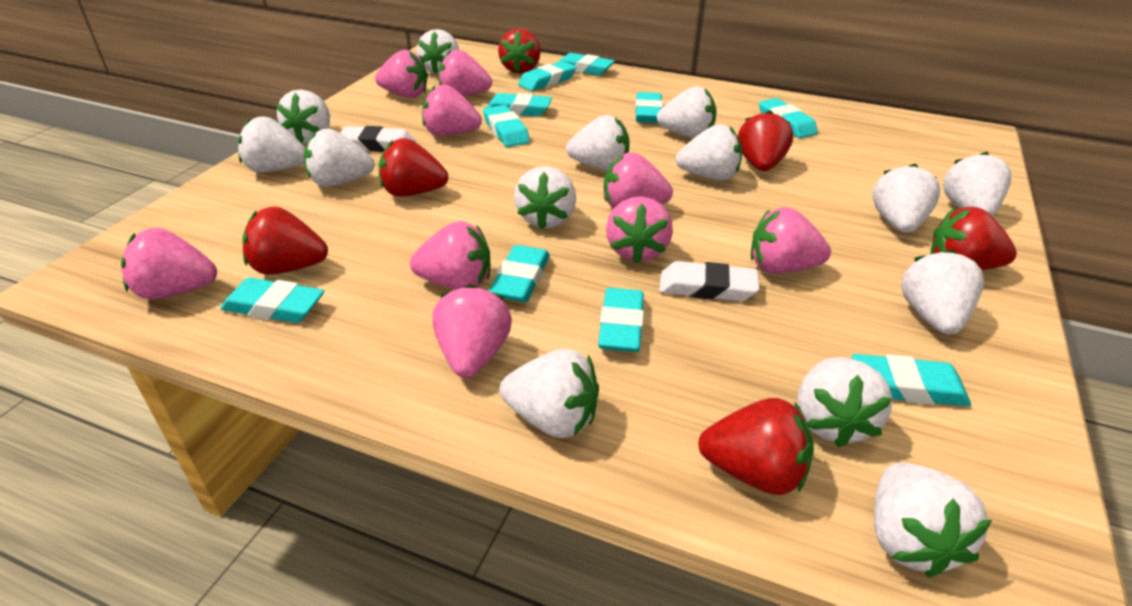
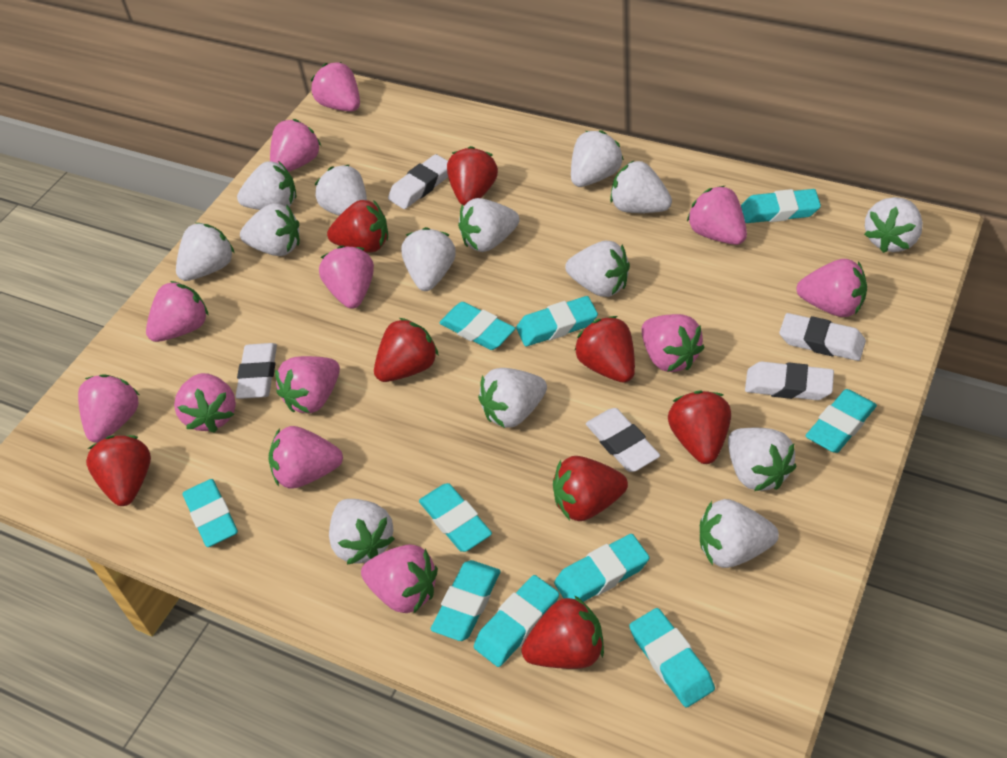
pink strawberry: [121,228,217,300] [375,50,428,98] [410,221,490,290] [422,85,482,136] [432,284,512,378] [439,50,492,96] [604,152,673,209] [606,196,673,264] [751,207,831,274] = 9 -> [78,374,139,443] [146,281,209,342] [174,373,236,433] [269,426,343,489] [270,119,321,172] [275,356,340,413] [311,62,360,111] [319,246,374,309] [361,544,438,613] [641,314,705,372] [687,186,747,245] [797,259,867,317] = 12
red strawberry: [243,206,328,275] [379,138,448,197] [498,28,541,74] [698,398,814,495] [738,110,793,171] [930,207,1017,270] = 6 -> [86,435,151,506] [327,200,388,252] [374,318,439,382] [447,146,498,206] [522,595,604,669] [553,456,628,521] [575,316,635,383] [668,391,731,464] = 8
white eraser: [340,126,415,152] [659,261,759,301] = 2 -> [235,343,277,399] [388,154,448,209] [586,408,660,472] [745,362,834,400] [779,313,866,361] = 5

